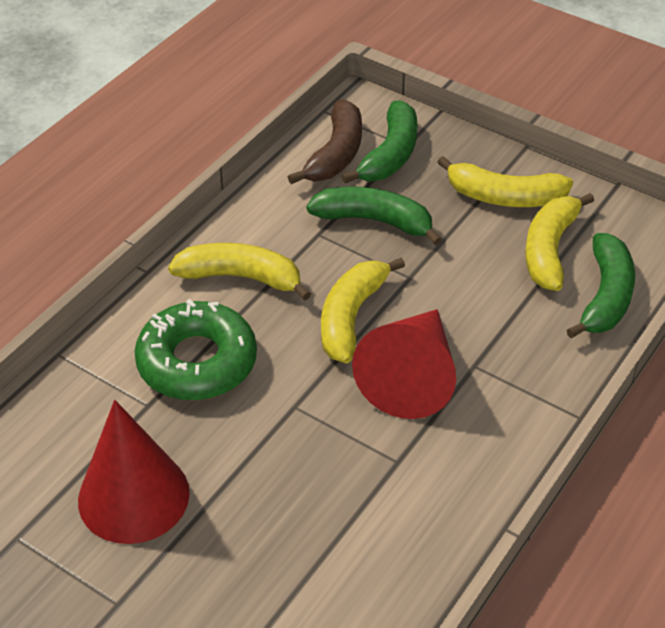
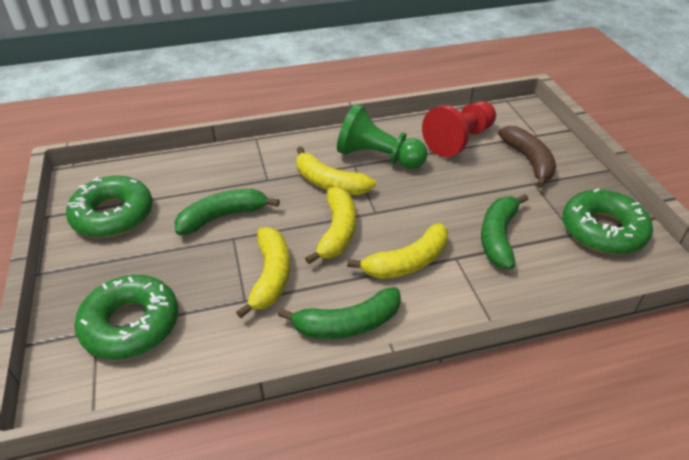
green donut: [135,299,257,400] = 1 -> [66,176,153,238] [75,275,178,359] [562,188,653,254] = 3
green pawn: none = 0 -> [337,104,428,169] = 1
red cone: [78,400,190,544] [352,309,456,419] = 2 -> none = 0
red pawn: none = 0 -> [422,101,496,157] = 1

